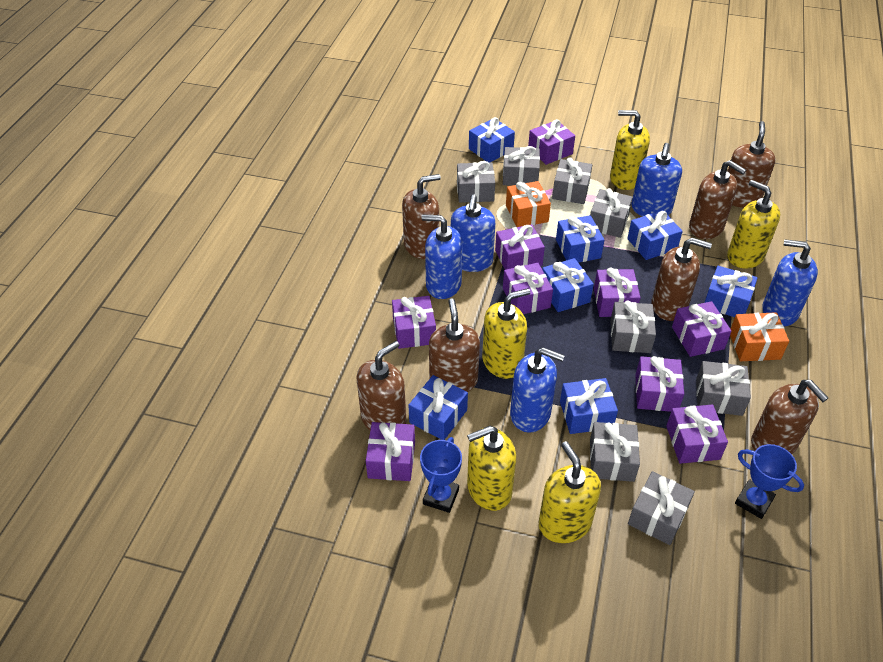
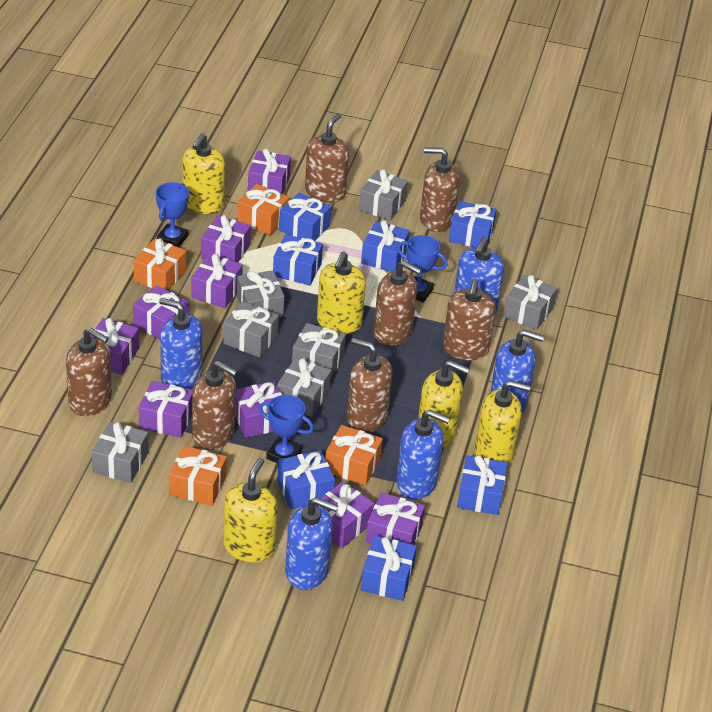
blue trophy: [420,437,462,513] [735,444,804,519] = 2 -> [156,182,189,247] [259,395,314,463] [397,235,448,303] = 3
grey gift: [457,161,495,203] [503,146,540,186] [552,157,592,204] [590,188,633,238] [590,422,640,482] [610,301,656,353] [628,471,695,545] [696,361,751,416] = 8 -> [92,422,149,483] [223,301,279,358] [237,270,284,317] [277,358,331,417] [292,323,346,378] [359,170,408,221] [504,275,557,330] = 7
orange gift: [506,181,551,227] [730,312,789,361] = 2 -> [133,238,186,291] [169,446,227,506] [237,184,289,235] [325,425,383,486] = 4

